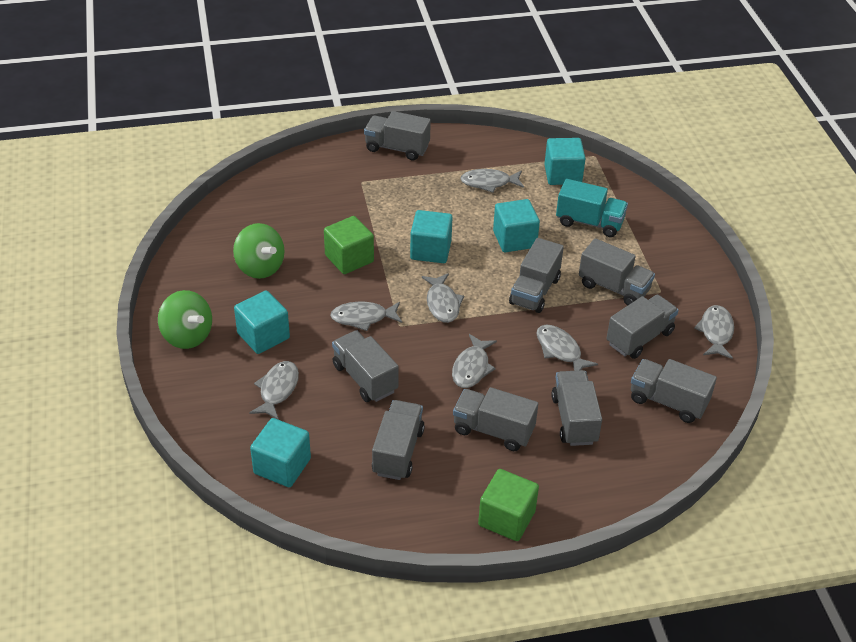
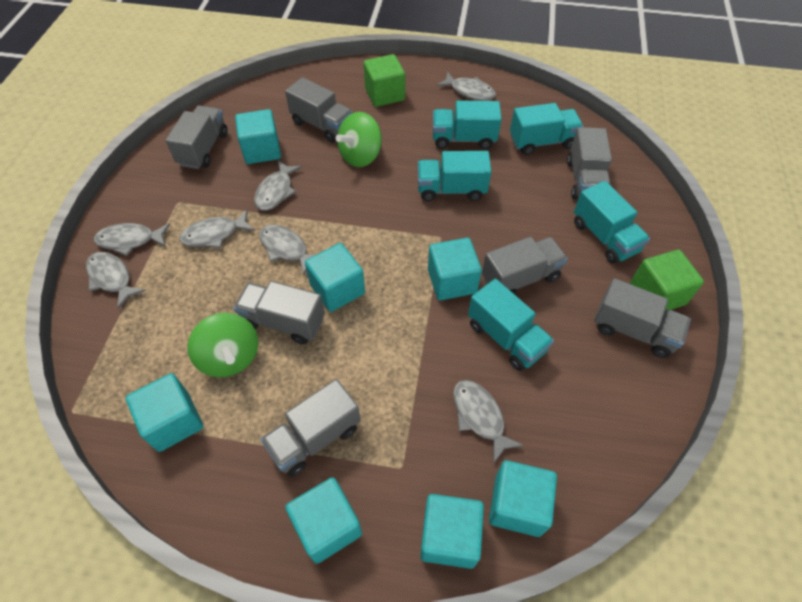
grey truck: [332,330,399,402] [364,111,431,160] [372,400,425,480] [453,387,538,451] [509,238,564,313] [551,370,602,446] [579,238,655,305] [606,295,679,359] [631,359,717,423] = 9 -> [166,105,228,169] [234,281,325,345] [260,379,361,477] [285,77,353,143] [482,237,568,295] [567,127,612,200] [594,278,691,358] = 7
turquoise cube: [234,290,290,354] [250,418,311,487] [410,210,453,263] [493,199,540,252] [544,138,586,185] = 5 -> [126,373,203,452] [235,109,281,164] [285,477,362,564] [305,243,365,312] [420,494,484,569] [428,238,482,300] [489,460,557,537] = 7
turquoise truck: [556,179,628,237] = 1 -> [418,151,492,201] [433,101,502,149] [468,279,554,371] [510,103,583,155] [574,181,650,264] = 5

